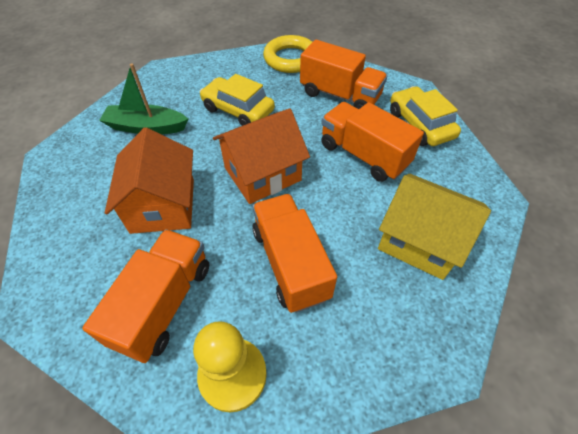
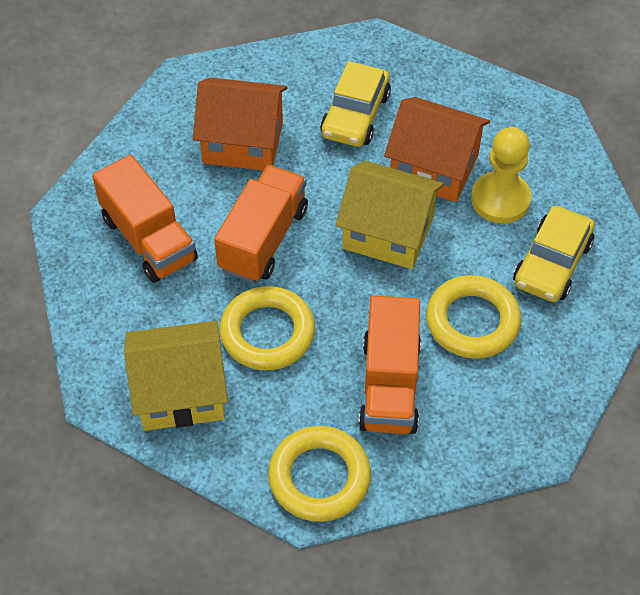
green boat: [99,63,188,135] = 1 -> none = 0
orange truck: [82,229,209,363] [252,194,337,313] [300,40,388,109] [321,102,424,182] = 4 -> [92,155,198,283] [214,165,308,283] [358,296,421,434] = 3
yellow house: [378,174,491,280] = 1 -> [124,321,228,431] [336,161,444,269] = 2
yellow ring: [263,35,312,73] = 1 -> [220,286,315,370] [268,426,371,522] [426,275,521,359] = 3

